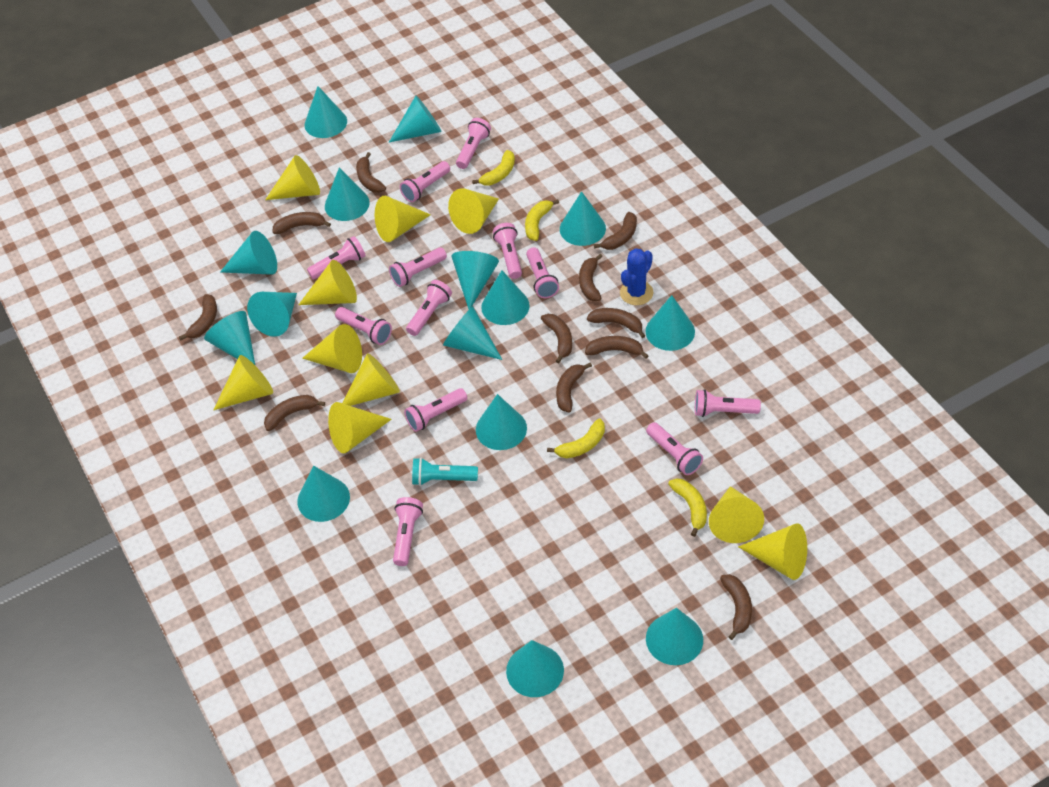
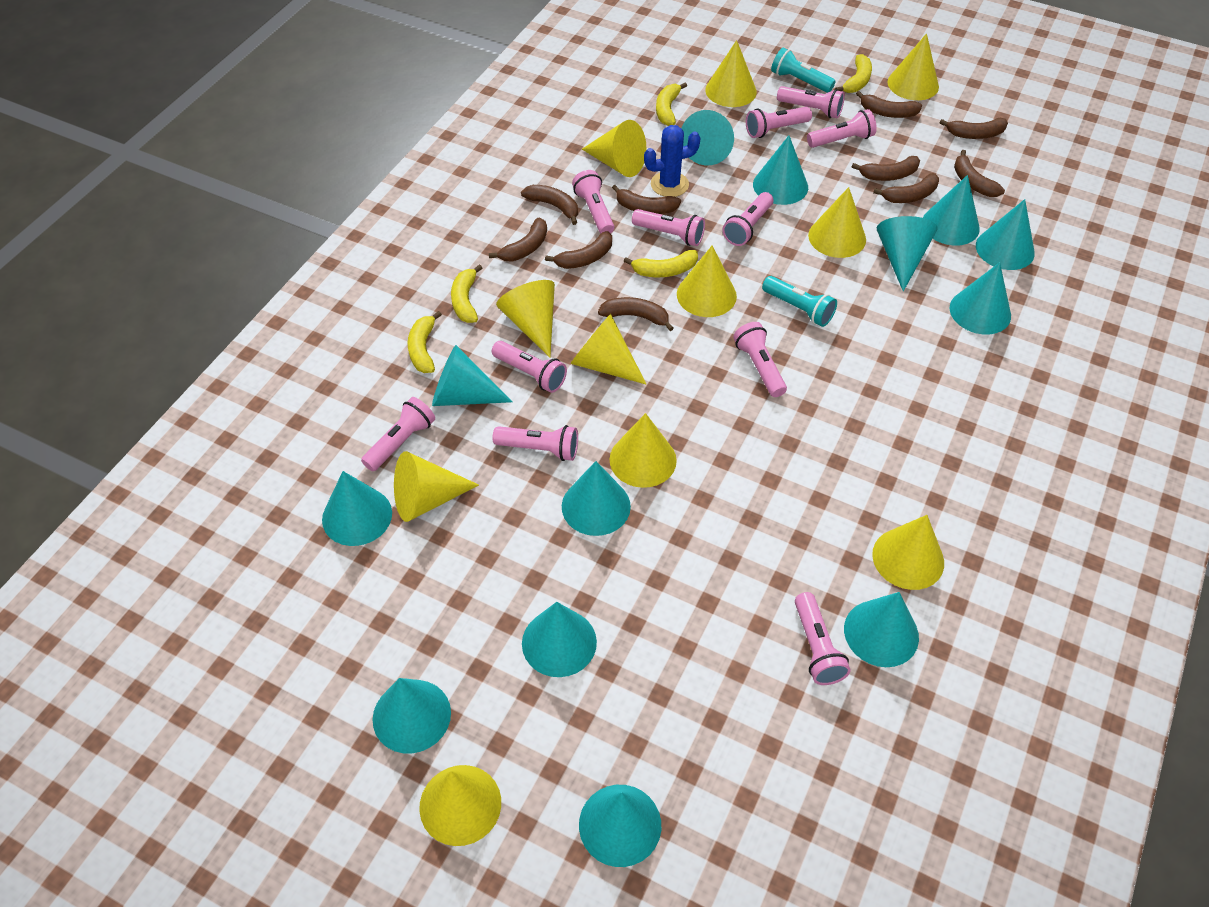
brown banana: [179,294,217,341] [264,395,325,431] [273,212,331,234] [356,152,386,193] [541,314,572,363] [556,362,592,412] [579,254,603,301] [585,336,649,359] [587,308,645,338] [594,212,637,250] [720,574,752,640] = 11 -> [489,218,547,262] [521,185,578,225] [545,231,612,269] [598,297,674,331] [612,185,681,214] [851,156,920,181] [856,91,922,118] [873,173,939,203] [939,118,1008,139] [954,150,1005,197] = 10
pink flashlight: [307,236,366,279] [335,307,392,345] [389,247,447,287] [393,497,423,566] [400,161,450,202] [404,388,467,432] [406,280,452,336] [456,118,491,169] [493,223,522,279] [526,247,559,298] [646,422,703,475] [695,389,761,417] = 12 -> [361,397,435,471] [492,341,567,393] [493,425,578,461] [572,170,614,234] [632,209,705,246] [722,192,773,246] [733,322,787,397] [746,107,812,138] [777,86,845,118] [795,592,851,685] [807,109,877,148] = 11
turquoise cone: [204,311,255,365] [220,231,277,275] [247,292,297,337] [297,466,350,522] [305,86,347,138] [325,168,370,221] [389,96,441,142] [443,306,502,360] [451,251,499,309] [476,394,527,450] [481,270,530,325] [506,640,564,697] [560,191,606,246] [646,295,695,351] [646,608,703,665] = 15 -> [322,471,392,546] [373,678,451,753] [432,345,512,406] [522,602,597,677] [562,461,631,536] [579,785,661,867] [681,110,734,165] [753,135,808,205] [844,592,919,667] [877,216,937,291] [923,175,980,246] [950,262,1011,334] [976,199,1035,270] = 13
turquoise flashlight: [412,458,478,486] = 1 -> [762,276,837,327] [771,47,836,93] = 2
yellow banana: [472,150,515,185] [525,199,559,241] [547,419,605,458] [668,478,707,537] = 4 -> [408,311,442,373] [451,264,482,323] [624,250,698,277] [656,82,687,126] [835,54,872,93] = 5
yellow cone: [214,355,273,410] [265,155,320,200] [299,260,357,305] [302,324,362,373] [328,402,392,453] [343,353,400,406] [375,196,431,242] [448,188,499,234] [709,486,764,543] [738,523,807,580] = 10 -> [394,451,479,522] [419,765,501,846] [496,280,555,358] [570,314,646,384] [582,120,647,177] [610,413,677,488] [677,246,737,317] [705,40,757,107] [808,187,866,258] [872,515,944,590] [887,33,939,100] = 11

